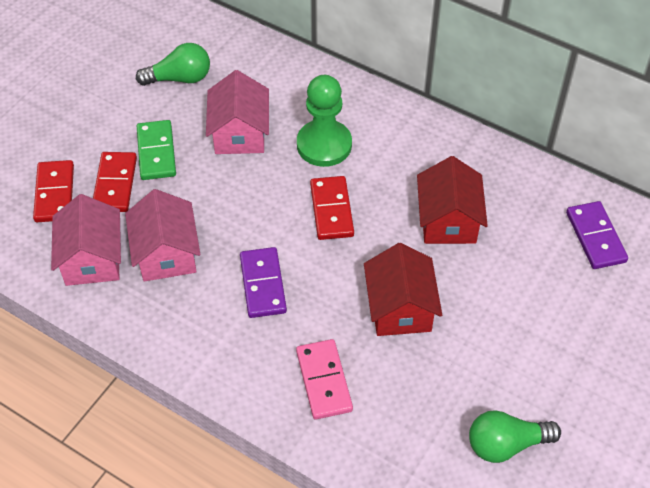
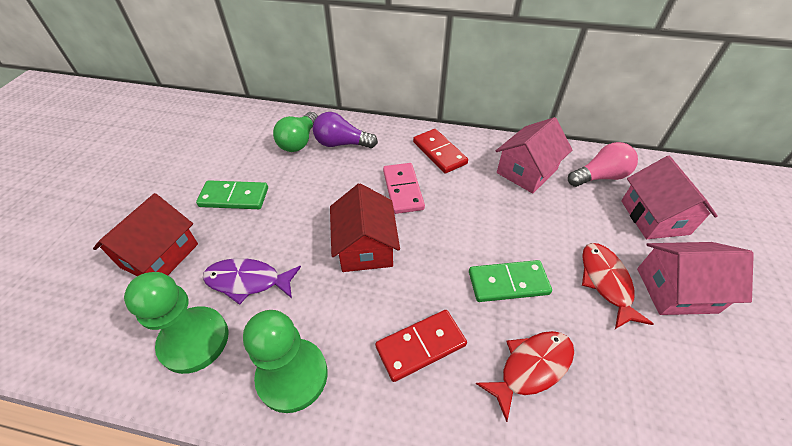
green domino: [137,120,176,180] = 1 -> [196,180,268,209] [469,260,552,302] = 2
green light bulb: [136,43,210,86] [469,410,561,463] = 2 -> [273,112,318,152] = 1
green pawn: [297,75,352,167] = 1 -> [124,272,228,374] [243,310,327,413] = 2
pink light bulb: none = 0 -> [568,142,638,187] = 1
purple domino: [240,247,287,318] [566,201,628,269] = 2 -> none = 0
purple fish: none = 0 -> [202,258,301,305] = 1
purple light bulb: none = 0 -> [313,112,378,148] = 1
red domino: [33,160,74,222] [93,152,137,212] [310,176,354,240] = 3 -> [375,310,467,382] [413,129,468,174] = 2
red fish: none = 0 -> [475,331,574,422] [582,243,654,329] = 2

